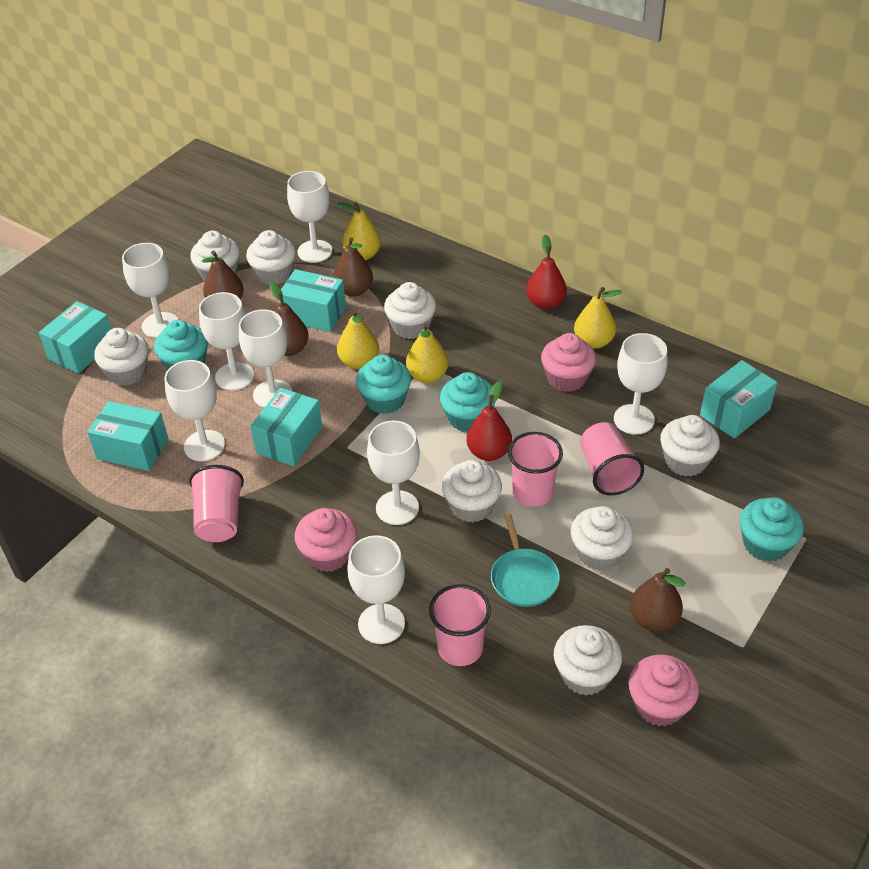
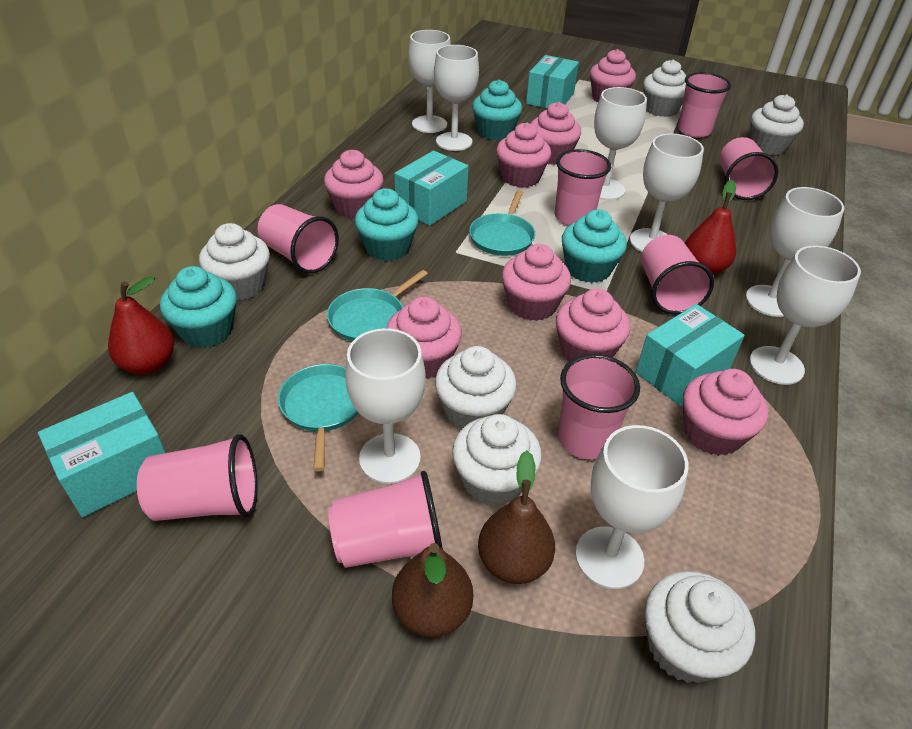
brown pear: [202,251,244,299] [270,282,309,356] [333,237,373,297] [630,568,685,631] = 4 -> [392,543,473,637] [478,451,555,584] = 2
pink cup: [189,465,244,542] [429,584,491,666] [508,432,563,507] [580,422,644,495] = 4 -> [137,434,258,521] [258,204,339,274] [328,471,443,568] [555,149,611,226] [558,354,640,460] [641,235,714,314] [678,72,731,138] [720,137,779,200] = 8
pink cupcake: [294,508,357,572] [541,333,596,392] [628,655,699,726] = 3 -> [324,150,384,218] [386,297,462,379] [496,123,551,188] [502,244,571,321] [530,102,581,165] [556,289,630,361] [590,49,636,102] [683,369,768,456] = 8
turquoise box: [39,301,111,374] [87,401,169,471] [251,388,322,466] [279,269,346,332] [700,360,777,438] = 5 -> [38,392,166,517] [394,151,469,226] [526,55,579,109] [636,304,745,406] = 4
turquoise pan: [491,514,560,607] = 1 -> [278,364,358,471] [327,270,428,341] [469,190,535,256] = 3
white cupcake: [94,328,149,386] [190,231,240,281] [246,230,296,285] [384,282,436,339] [442,460,502,522] [554,625,622,695] [571,506,634,571] [660,415,720,476] = 8 -> [199,223,270,300] [435,346,517,429] [452,414,542,506] [643,59,686,117] [645,571,755,683] [750,94,804,155] = 6
yellow pear: [337,201,381,260] [337,309,379,369] [406,323,449,383] [574,287,622,349] = 4 -> none = 0

